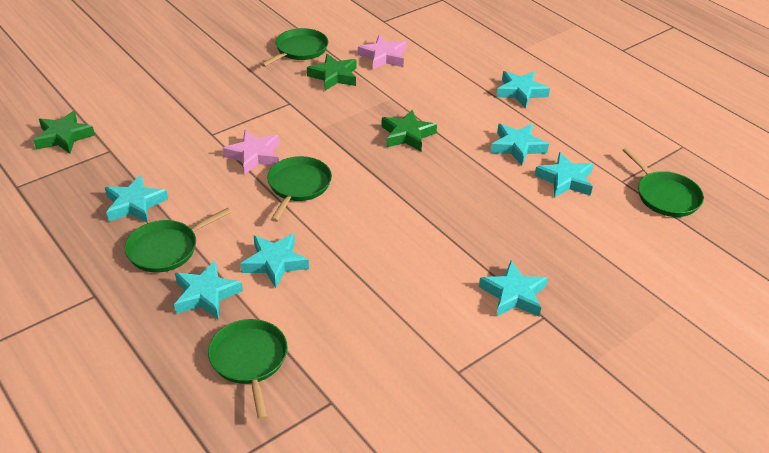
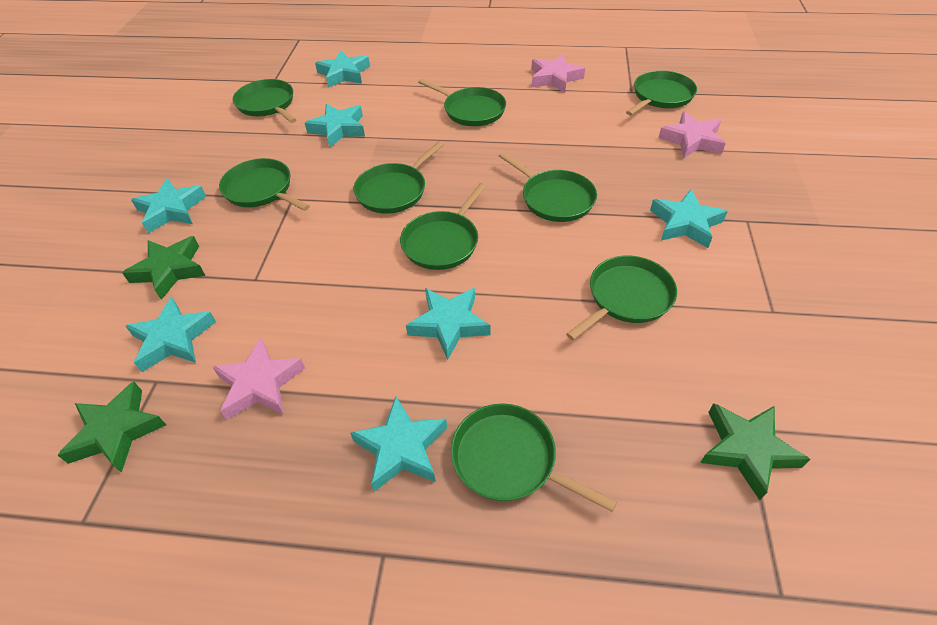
green pan: [125,208,231,273] [208,319,288,420] [261,28,328,67] [267,156,332,222] [623,147,704,217] = 5 -> [219,158,310,211] [233,79,297,123] [353,141,444,214] [400,183,487,270] [418,79,506,126] [451,403,617,512] [499,152,597,222] [566,256,677,340] [626,71,697,116] = 9
pink star: [222,130,279,175] [358,35,407,70] = 2 -> [212,338,305,420] [531,54,585,93] [659,112,726,158] = 3

